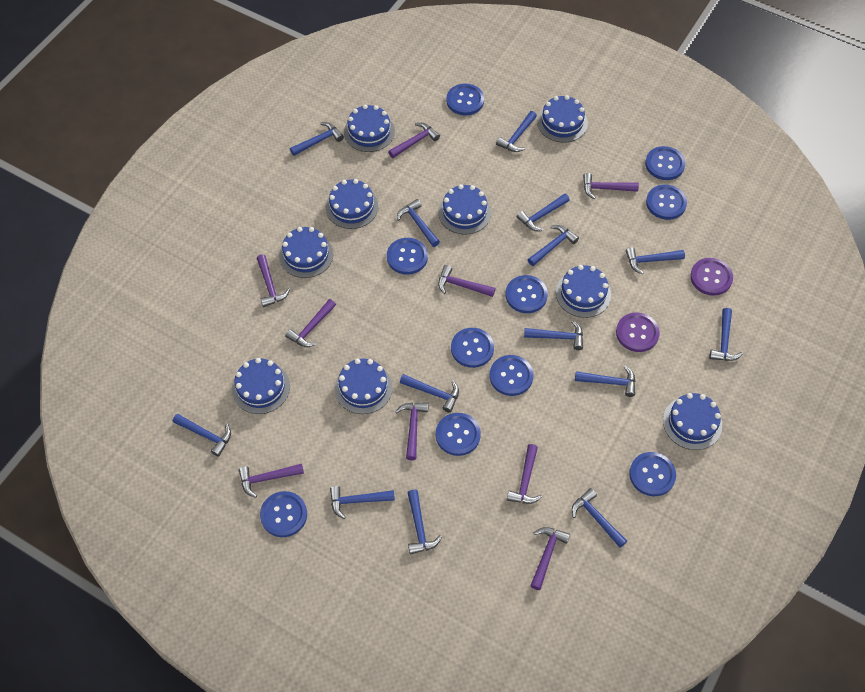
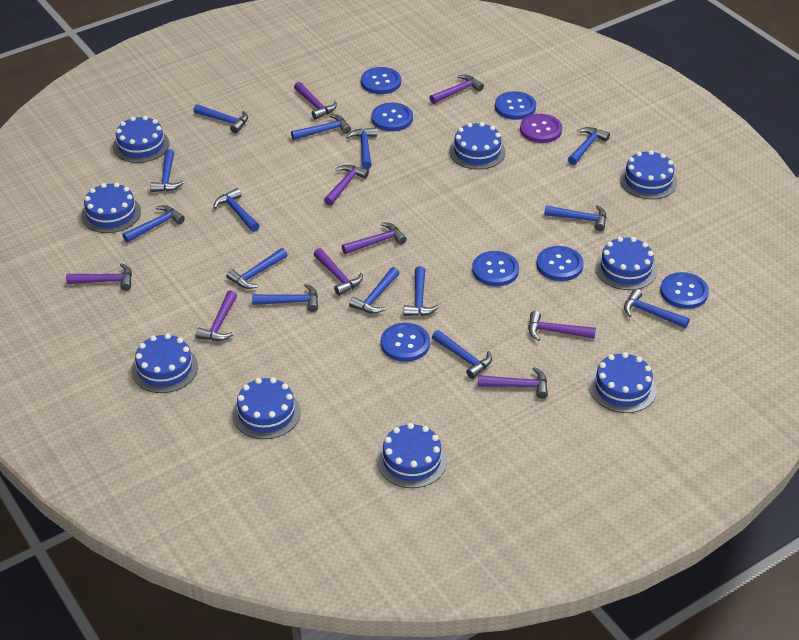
blue button: [260,491,307,537] [387,238,428,275] [436,413,481,456] [446,84,484,116] [451,328,494,368] [490,355,533,396] [505,275,548,313] [629,452,676,496] [645,146,685,180] [646,185,687,220] = 10 -> [361,67,401,94] [371,103,413,131] [381,323,430,362] [472,251,519,286] [495,91,536,120] [536,246,584,281] [660,272,709,309] = 7
purple button: [616,313,660,352] [690,258,733,296] = 2 -> [520,114,562,143] = 1

